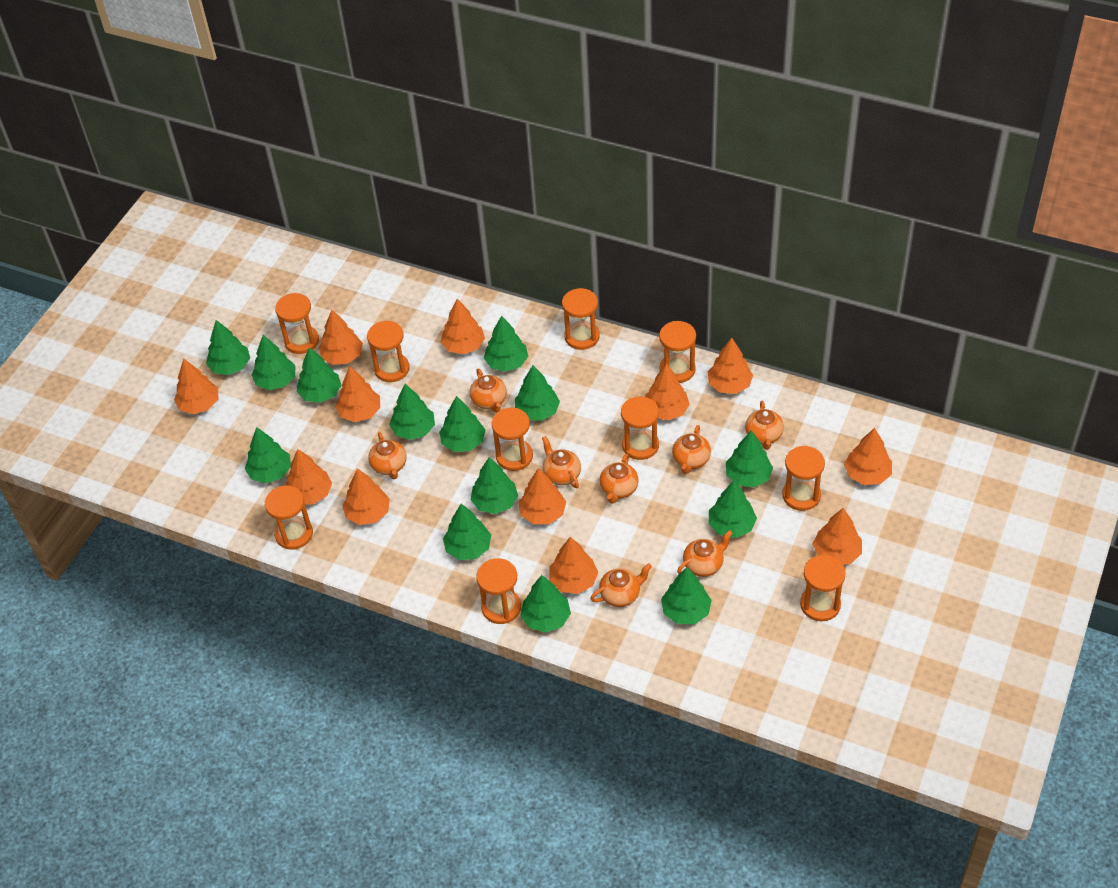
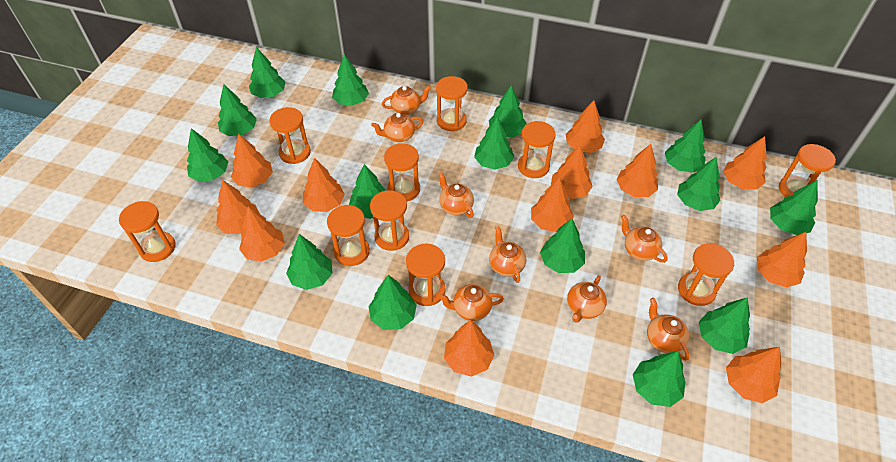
green tree: [206,320,250,375] [245,427,291,483] [251,335,296,390] [297,347,342,403] [389,384,435,440] [439,396,485,452] [443,504,491,560] [471,457,518,514] [484,316,528,372] [515,365,560,421] [520,575,571,633] [661,567,712,624] [709,481,757,538] [726,430,773,487] = 14 -> [187,128,228,182] [218,84,257,136] [249,47,285,98] [286,234,333,290] [332,54,369,106] [349,164,385,219] [369,275,417,330] [474,116,514,170] [489,85,527,138] [540,219,585,273] [633,351,685,407] [665,120,706,173] [677,157,721,211] [699,298,750,354] [770,180,818,235] = 15

